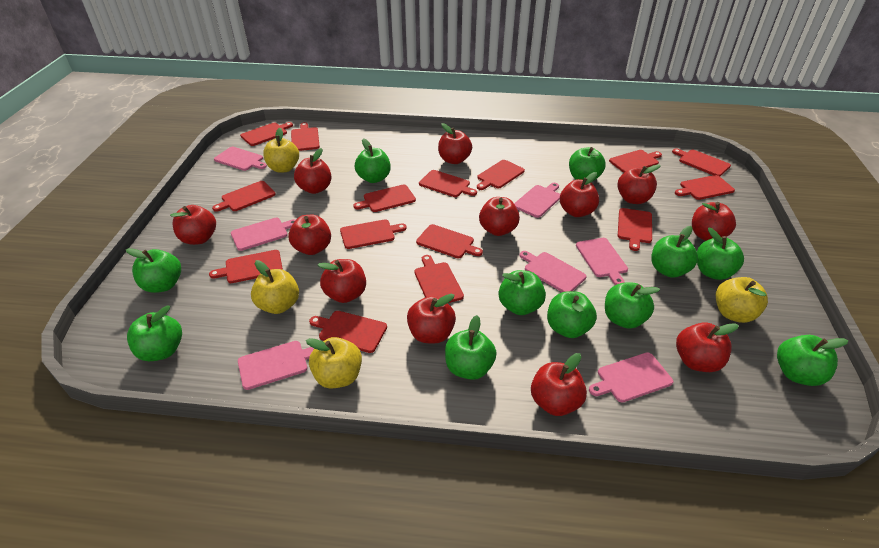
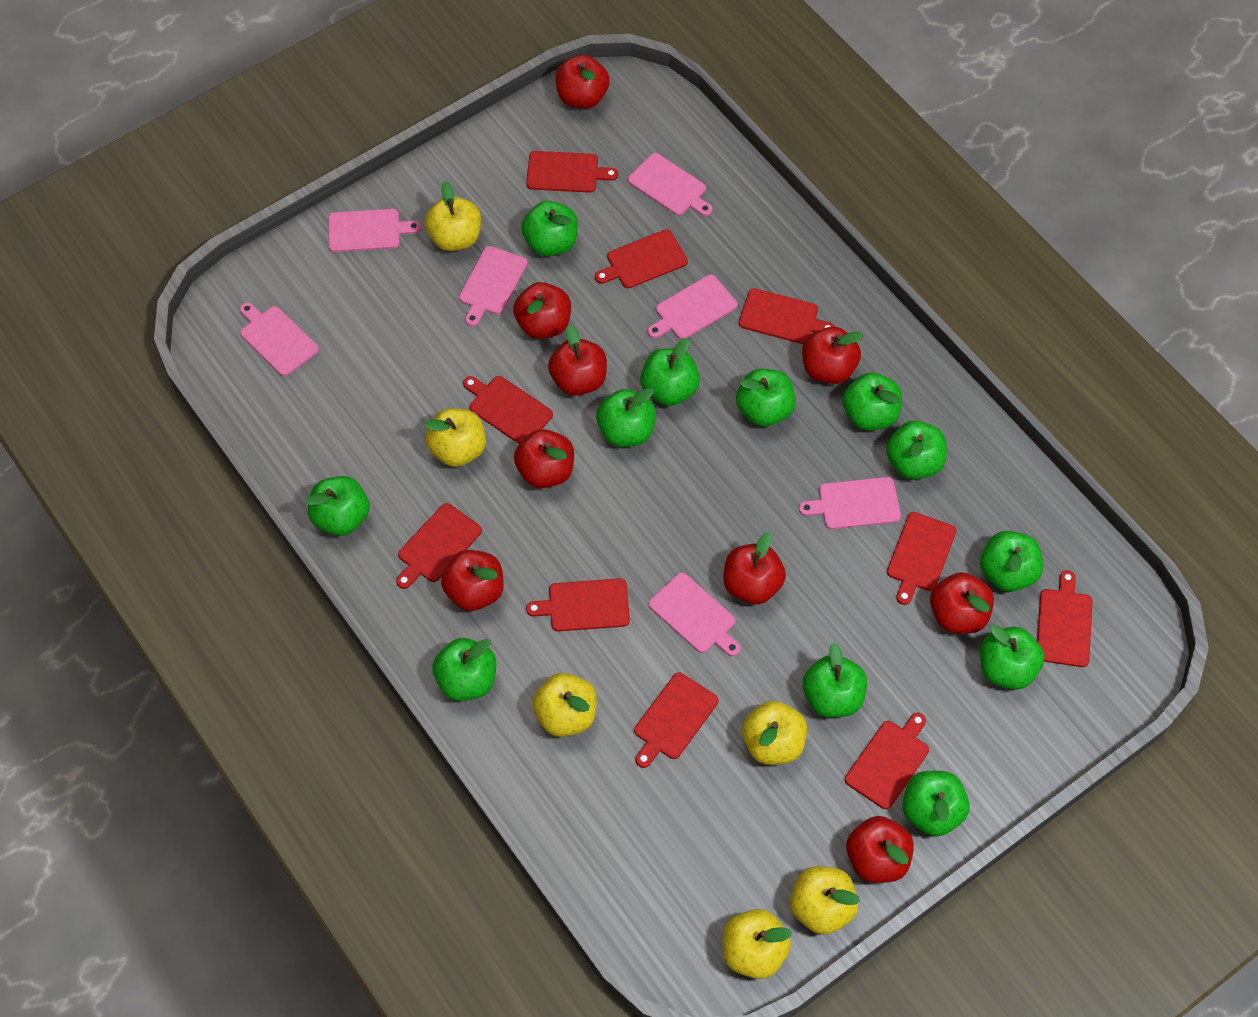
green apple: [126,248,181,293] [127,305,182,361] [355,138,391,183] [445,315,496,380] [499,270,546,315] [547,291,597,338] [569,147,606,182] [605,283,660,329] [651,226,698,278] [697,228,744,280] [777,335,848,386] = 11 -> [306,476,370,536] [432,638,496,701] [521,201,578,256] [596,388,656,447] [640,338,700,406] [736,369,796,427] [803,643,867,718] [842,373,902,430] [886,421,947,480] [902,771,970,836] [980,531,1043,592] [980,625,1045,690] = 12
red apple: [170,205,216,245] [288,215,331,255] [294,148,332,194] [318,259,366,303] [407,294,456,343] [438,123,472,164] [479,197,520,236] [531,353,587,416] [560,172,599,217] [617,164,661,204] [676,322,739,372] [692,202,736,241] = 12 -> [441,550,504,611] [513,282,571,339] [514,429,574,488] [548,324,607,396] [555,55,610,109] [723,532,786,604] [802,327,863,384] [846,816,914,883] [930,572,994,634] = 9
red cutting board: [209,250,283,283] [212,181,276,212] [240,122,293,146] [291,122,320,151] [309,311,387,353] [340,219,407,249] [353,184,416,212] [414,255,464,303] [416,224,483,258] [419,170,477,197] [477,160,525,190] [609,150,662,173] [618,208,652,251] [672,149,731,176] [675,175,735,200] = 15 -> [396,503,482,589] [463,376,553,444] [526,151,618,193] [526,578,630,631] [595,229,688,288] [634,673,718,768] [739,288,835,344] [845,713,929,809] [887,512,957,605] [1037,570,1093,667] = 10
yellow apple: [251,260,299,314] [263,128,299,172] [306,337,362,389] [716,277,768,323] = 4 -> [424,408,486,467] [425,181,481,251] [532,673,597,737] [723,909,792,979] [742,701,807,765] [790,866,860,935] = 6

